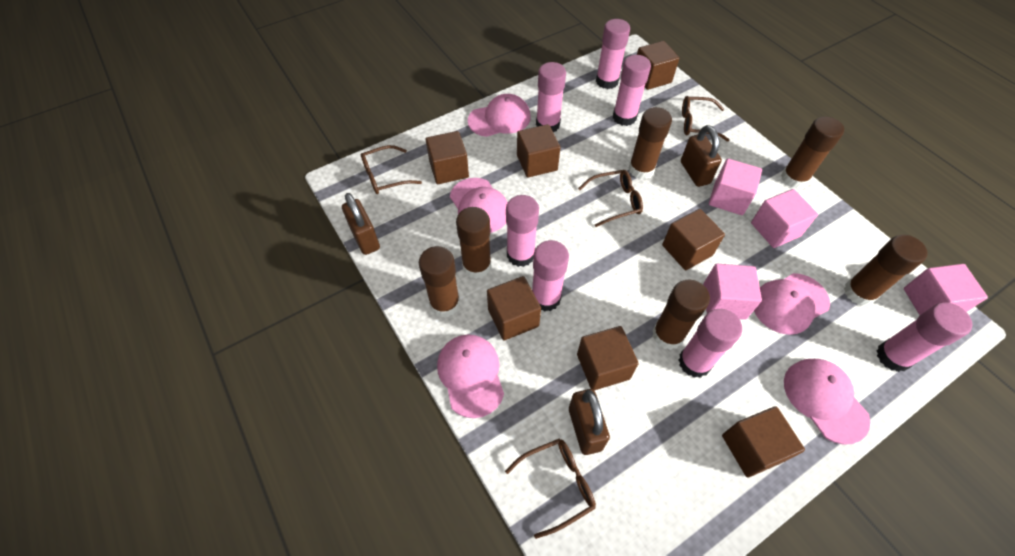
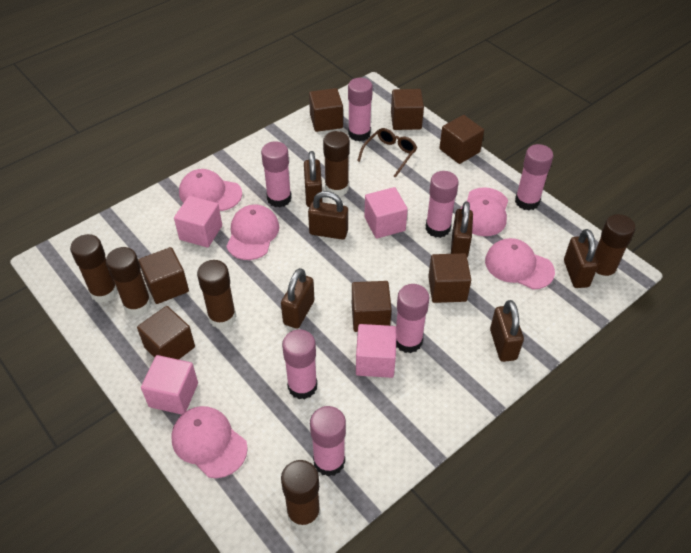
brown glasses: [361,145,422,194] [505,439,596,539] [578,170,643,227] [682,96,729,142] = 4 -> [357,128,417,178] = 1
brown padlock: [342,193,380,255] [569,389,610,455] [681,125,722,187] = 3 -> [281,268,314,329] [304,151,322,207] [308,191,348,240] [451,201,473,258] [490,300,524,362] [564,229,598,288] = 6

